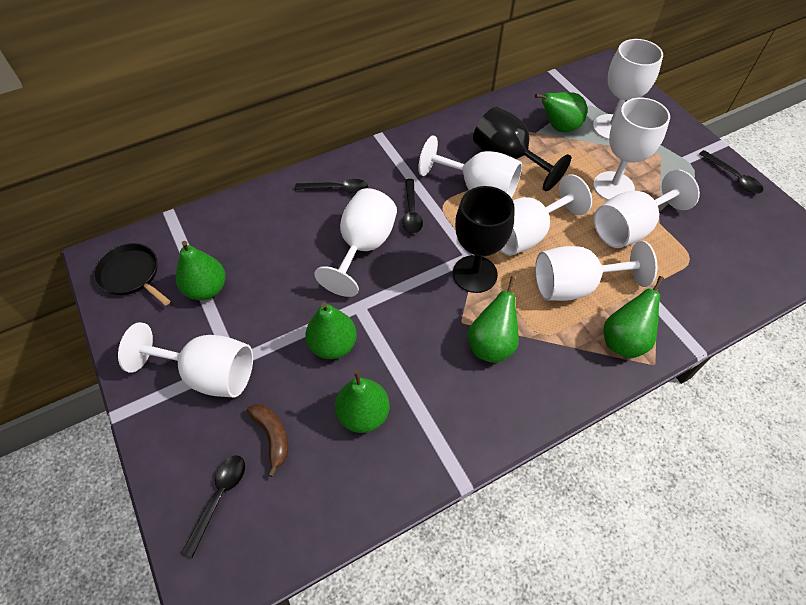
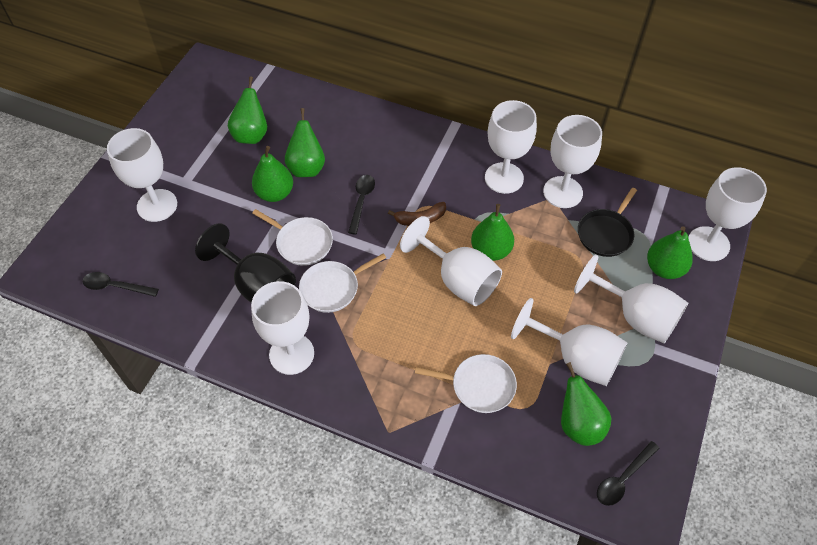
black goblet: [453,186,515,293] [473,107,571,191] = 2 -> [195,223,296,303] = 1
black spoon: [181,455,245,558] [295,179,368,194] [402,179,423,234] [699,150,763,193] = 4 -> [82,272,159,297] [348,175,375,234] [597,441,659,506] = 3
white pan: none = 0 -> [252,209,333,266] [299,253,386,313] [415,354,517,413] = 3

